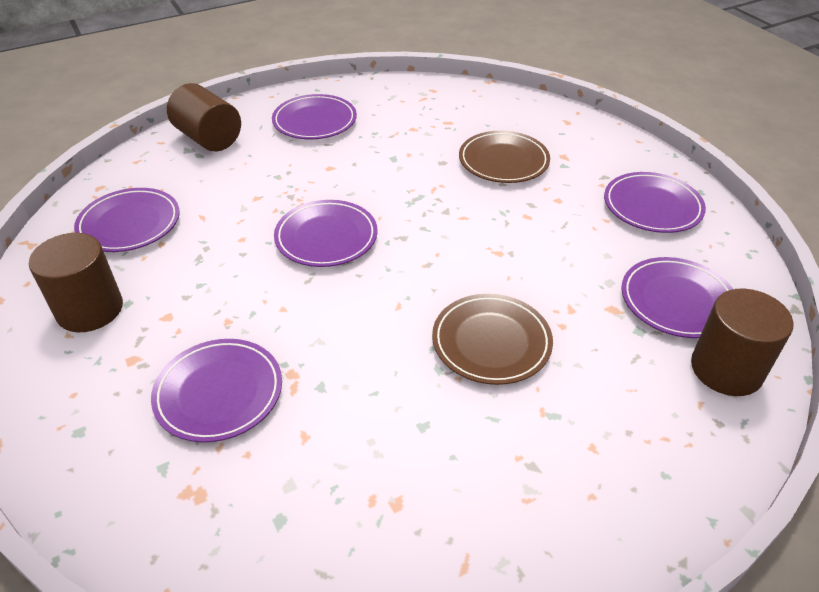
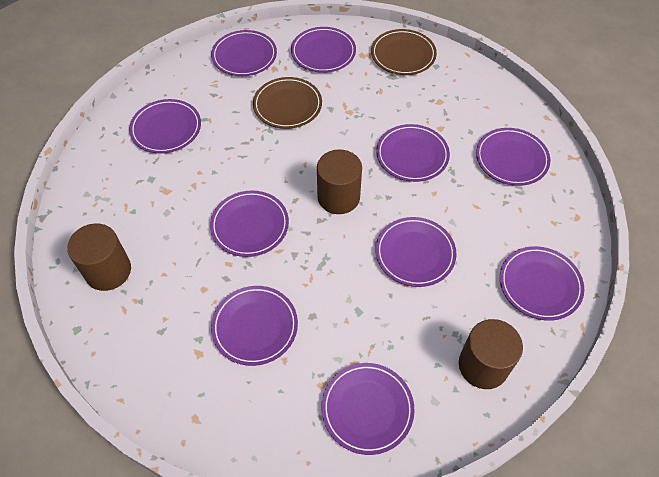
purple plate: [74,188,180,252] [151,339,282,442] [272,94,357,139] [274,200,378,267] [604,172,706,233] [621,257,733,338] = 6 -> [129,99,201,154] [210,190,289,257] [211,30,277,76] [211,286,298,366] [291,27,356,73] [321,363,415,455] [375,217,457,287] [376,124,450,182] [476,128,550,186] [500,246,584,321] = 10

